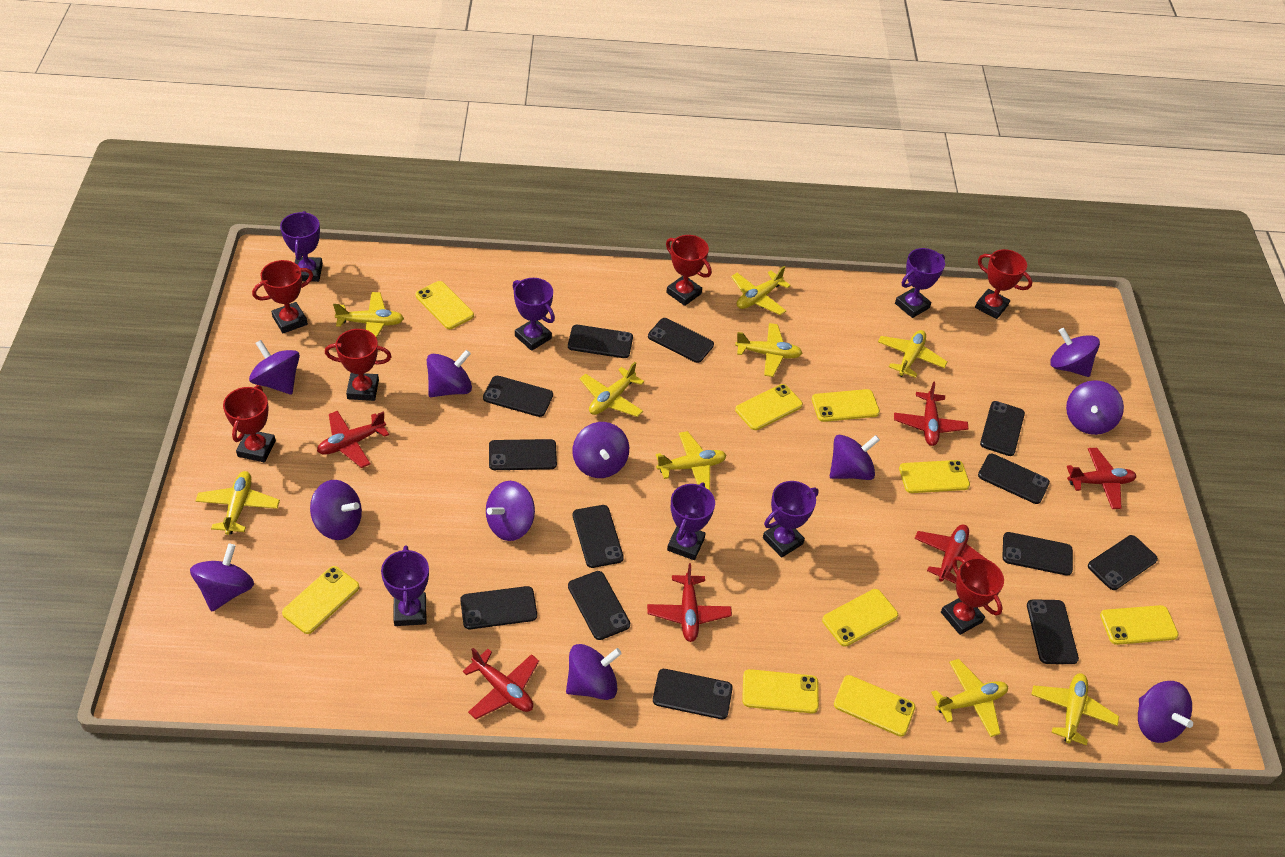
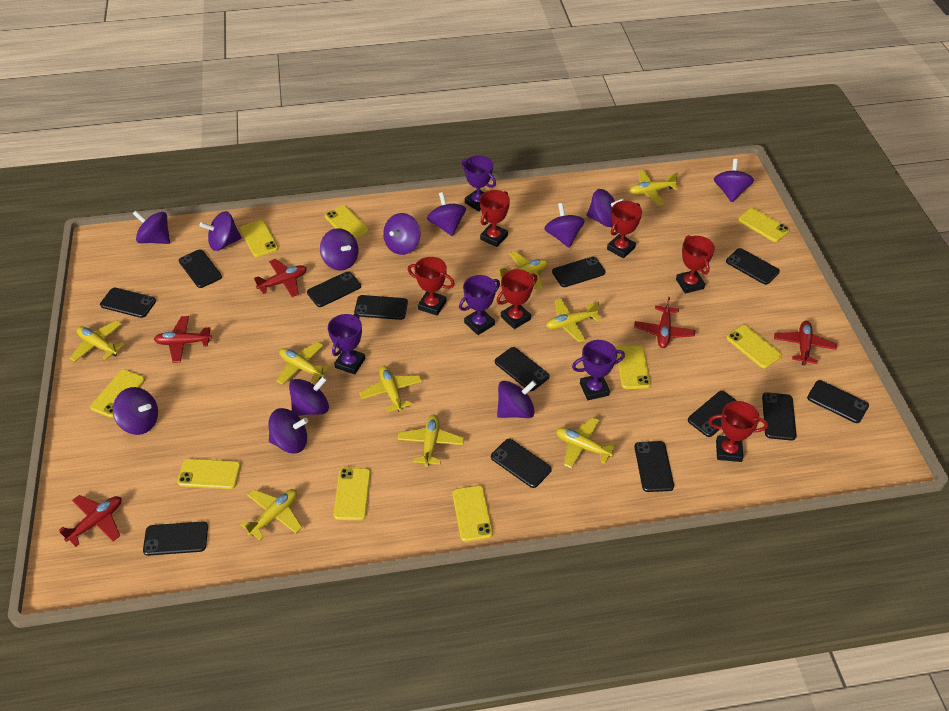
purple spinning top: [190,544,254,611] [249,340,300,394] [310,480,362,540] [427,350,472,397] [486,481,535,541] [566,644,622,700] [572,422,629,478] [830,435,880,480] [1050,328,1100,377] [1066,380,1124,435] [1138,681,1193,743] = 11 -> [113,387,158,435] [133,211,170,244] [200,211,242,251] [268,408,308,454] [289,376,329,416] [320,228,358,271] [383,213,421,255] [427,192,466,236] [497,380,536,418] [544,203,585,248] [587,189,624,227] [714,159,754,202] = 12
purple trophy: [280,211,323,282] [381,545,429,626] [513,278,555,351] [667,482,715,560] [763,481,818,558] [895,248,945,318] = 6 -> [328,313,365,375] [459,275,500,335] [461,156,496,212] [572,340,625,400] = 4
red plane: [317,411,389,468] [463,648,539,719] [647,563,732,642] [894,381,968,446] [914,525,988,584] [1067,448,1136,509] = 6 -> [59,495,122,547] [154,316,212,363] [254,259,307,297] [634,297,695,348] [774,321,837,365] = 5

